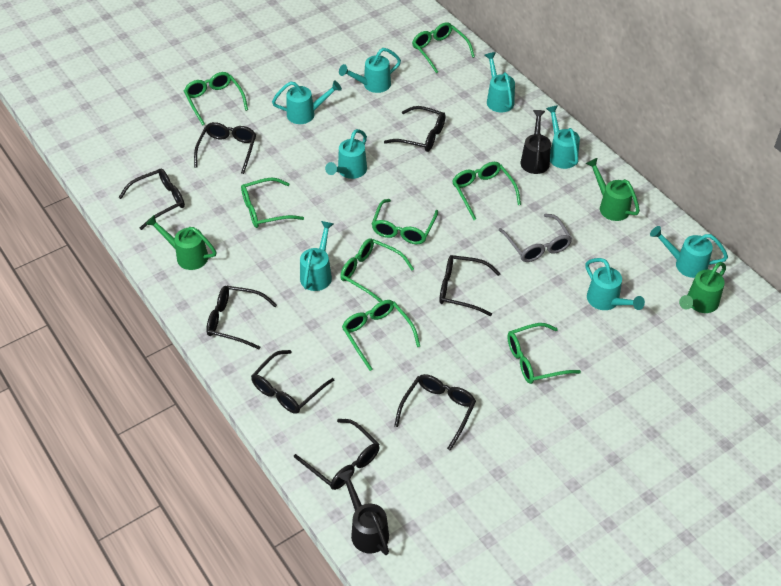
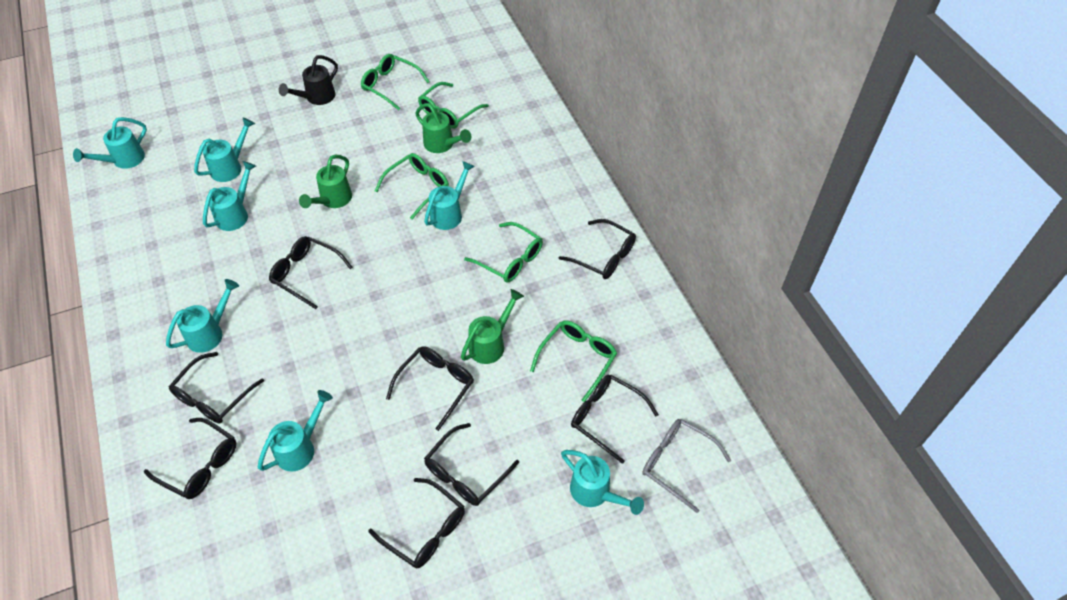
black watering can: [338,470,389,555] [520,110,551,174] = 2 -> [279,55,338,105] = 1
green glasses: [184,72,248,125] [241,178,304,228] [340,238,414,302] [342,300,420,371] [372,199,438,244] [412,22,475,73] [452,162,521,220] [507,323,581,384] = 8 -> [361,54,430,110] [375,153,449,219] [418,82,489,129] [464,222,543,283] [530,320,617,402] = 5
turquoise watering can: [272,80,342,124] [300,221,334,291] [325,129,367,179] [339,48,401,93] [485,52,515,112] [546,105,580,169] [585,258,645,310] [650,226,728,278] = 8 -> [73,117,147,169] [166,279,239,353] [194,118,255,182] [203,161,256,231] [258,390,333,472] [424,161,475,230] [561,450,644,515] = 7

